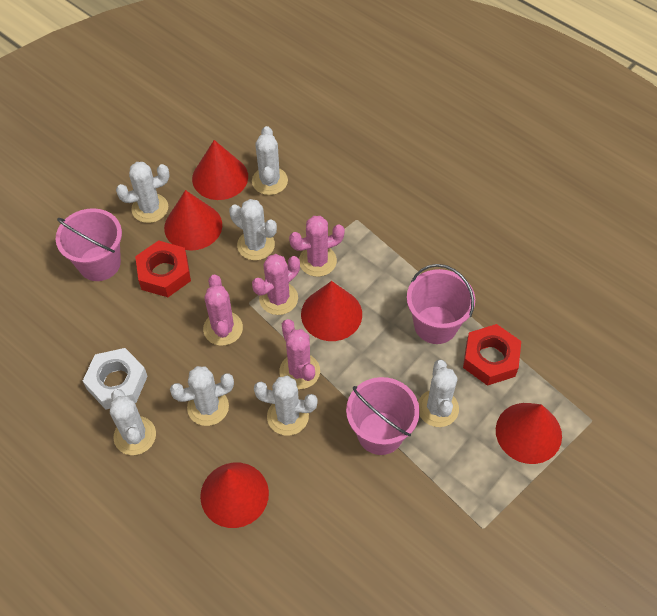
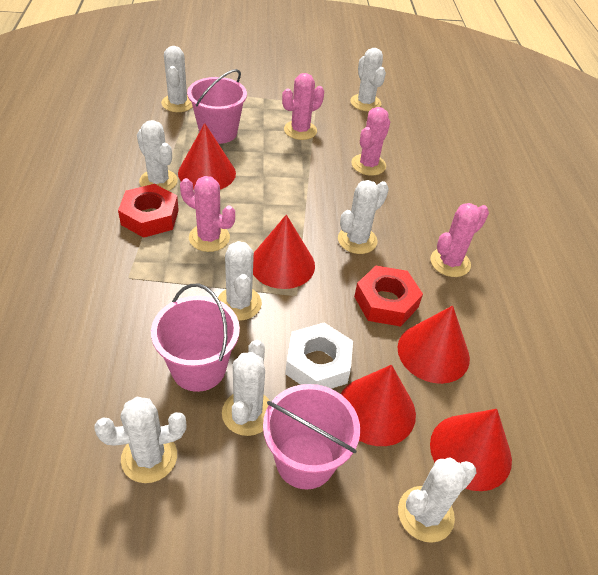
white cactus: [110,389,156,455] [116,162,170,223] [170,366,234,426] [229,199,277,260] [252,126,288,195] [254,376,318,436] [418,360,459,427] = 7 -> [94,397,187,483] [137,120,178,191] [161,46,193,112] [218,241,262,321] [222,340,270,436] [338,180,389,254] [350,48,386,111] [398,457,477,543] = 8

